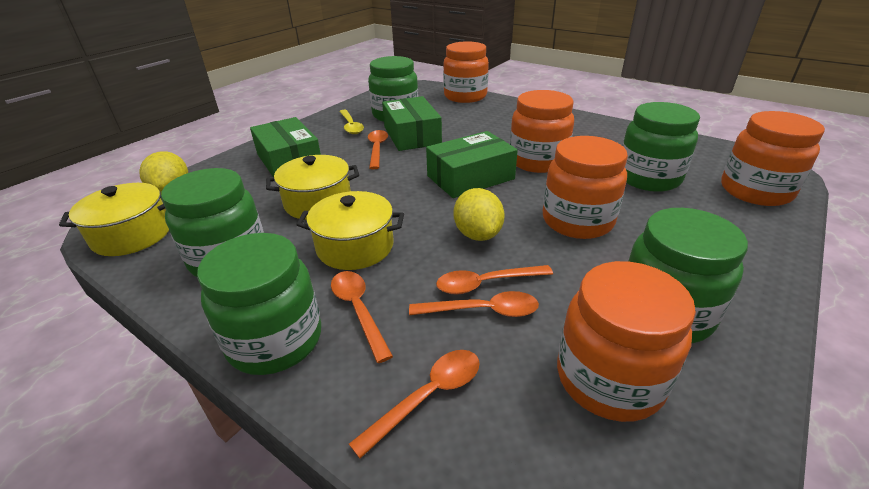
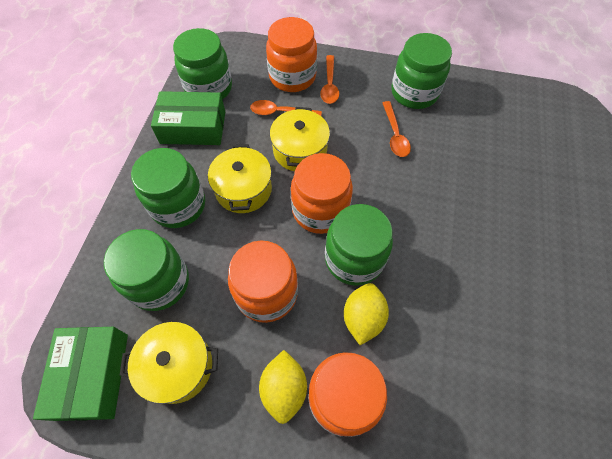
green box: [250,117,321,177] [382,96,442,151] [426,131,518,198] = 3 -> [33,327,128,421] [151,91,225,145] = 2
orange jar: [443,41,489,103] [510,90,574,173] [543,136,628,239] [557,261,696,422] [721,111,825,206] = 5 -> [228,241,298,323] [266,17,317,92] [291,153,353,234] [308,352,387,437] = 4
orange spoon: [331,271,393,363] [349,350,480,459] [368,130,388,169] [409,291,539,317] [436,265,553,294] = 5 -> [250,100,322,116] [320,55,339,104] [383,101,411,157] = 3
yellow spoon: [339,109,364,134] = 1 -> none = 0

